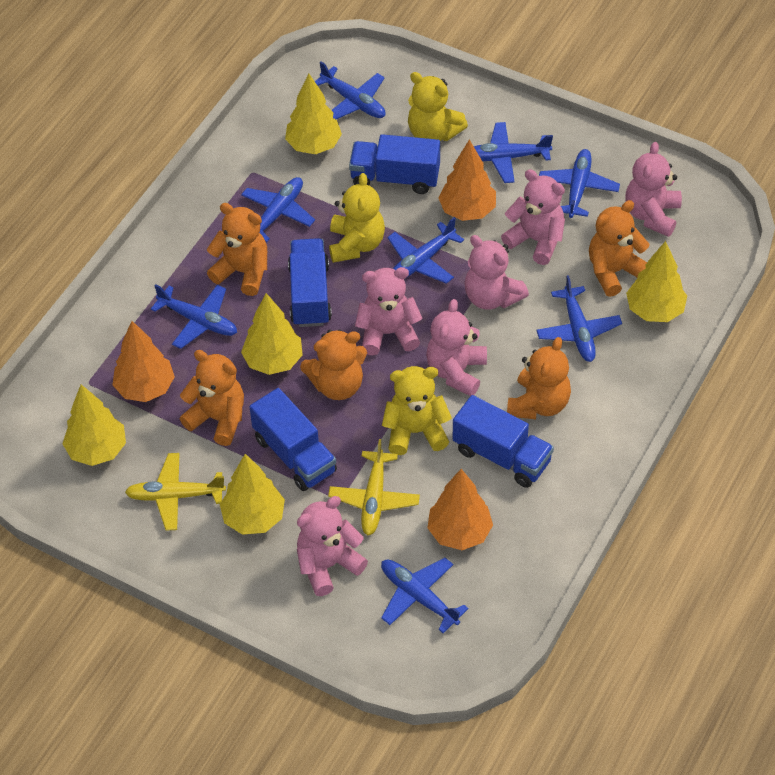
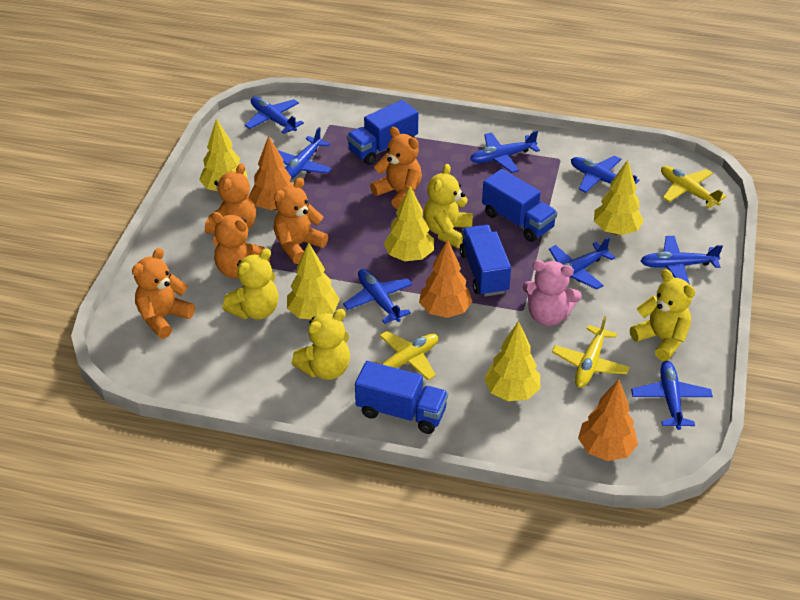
pink teddy bear: [297,496,368,596] [355,267,423,355] [426,299,487,396] [464,235,529,309] [501,169,565,265] [625,142,682,237] = 6 -> [523,260,582,326] = 1
yellow plane: [125,453,226,530] [328,439,420,535] = 2 -> [373,331,439,380] [552,316,630,388] [661,166,727,208] = 3
yellow teddy bear: [329,173,385,263] [382,366,452,455] [408,72,468,141] = 3 -> [222,248,279,320] [292,309,350,380] [423,164,473,248] [630,269,696,361] = 4

